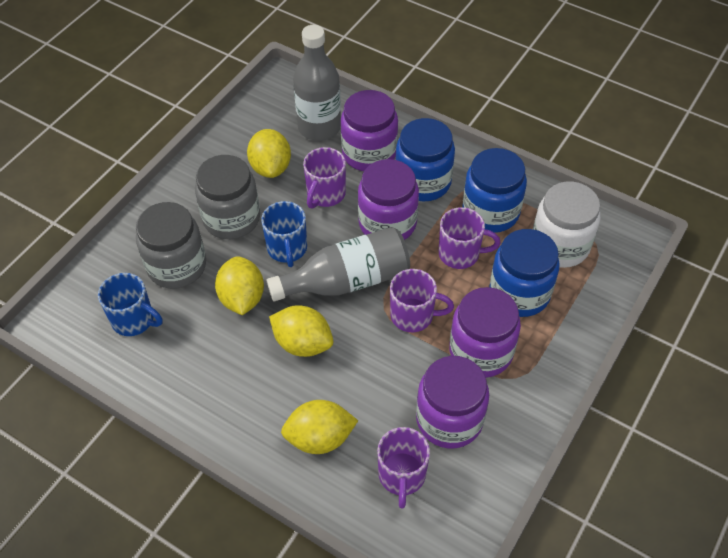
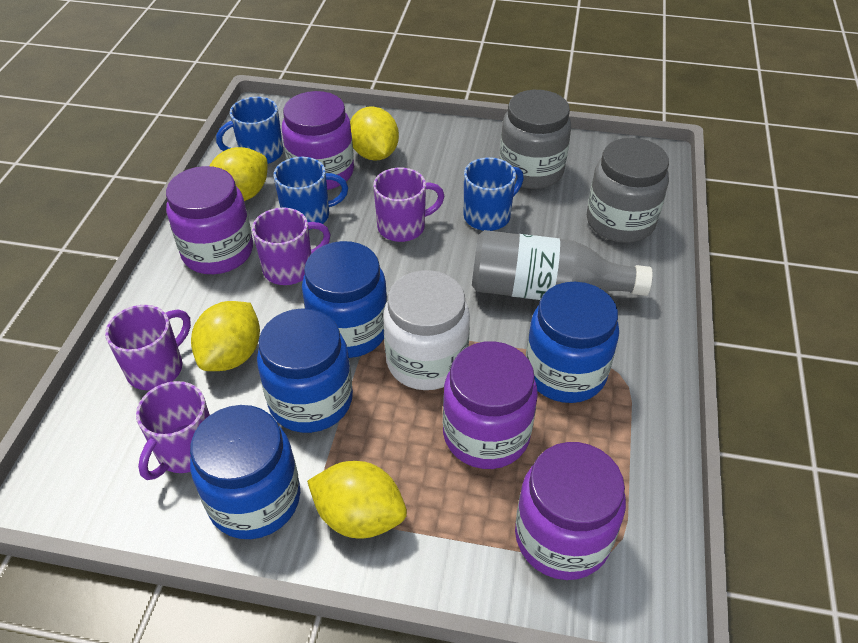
blue jar: [395,118,455,201] [462,148,527,233] [489,229,560,317] = 3 -> [190,405,300,539] [257,308,353,433] [302,241,387,358] [526,282,619,403] = 4
blue mug: [98,273,163,336] [261,201,307,267] = 2 -> [216,97,283,164] [274,157,348,230] [464,157,524,231] = 3
grey bottle: [267,227,410,301] [293,25,341,141] = 2 -> [472,230,653,300] = 1

